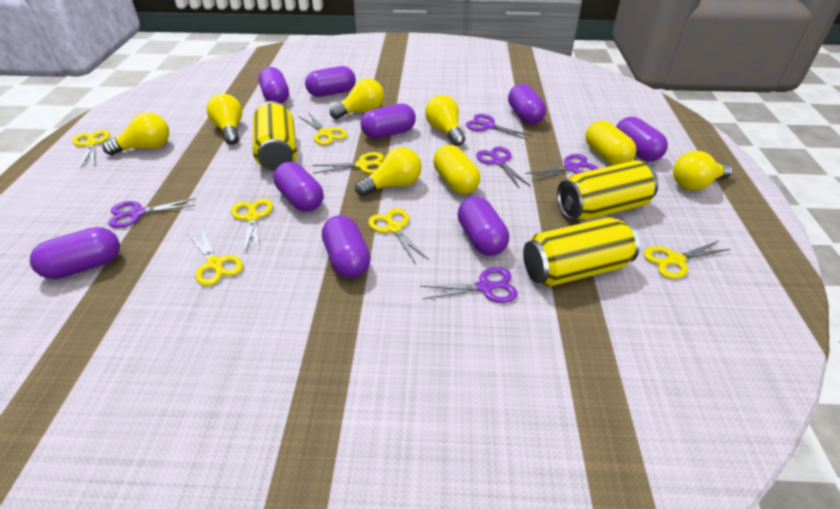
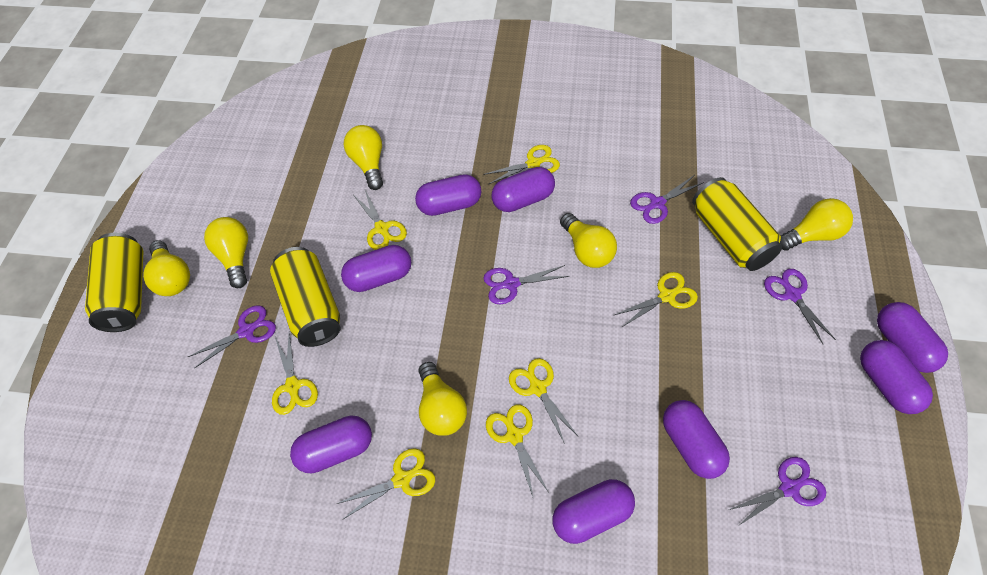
purple capsule: [30,227,120,279] [259,67,289,104] [274,162,323,212] [305,66,356,97] [322,215,371,278] [361,104,416,139] [457,196,509,256] [508,84,546,124] [616,117,668,162] = 9 -> [290,416,372,473] [341,245,411,292] [415,174,481,216] [491,167,555,212] [553,479,635,544] [663,400,730,479] [860,340,933,414] [877,302,948,373] = 8
yellow capsule: [433,145,480,194] [585,121,637,165] = 2 -> none = 0

